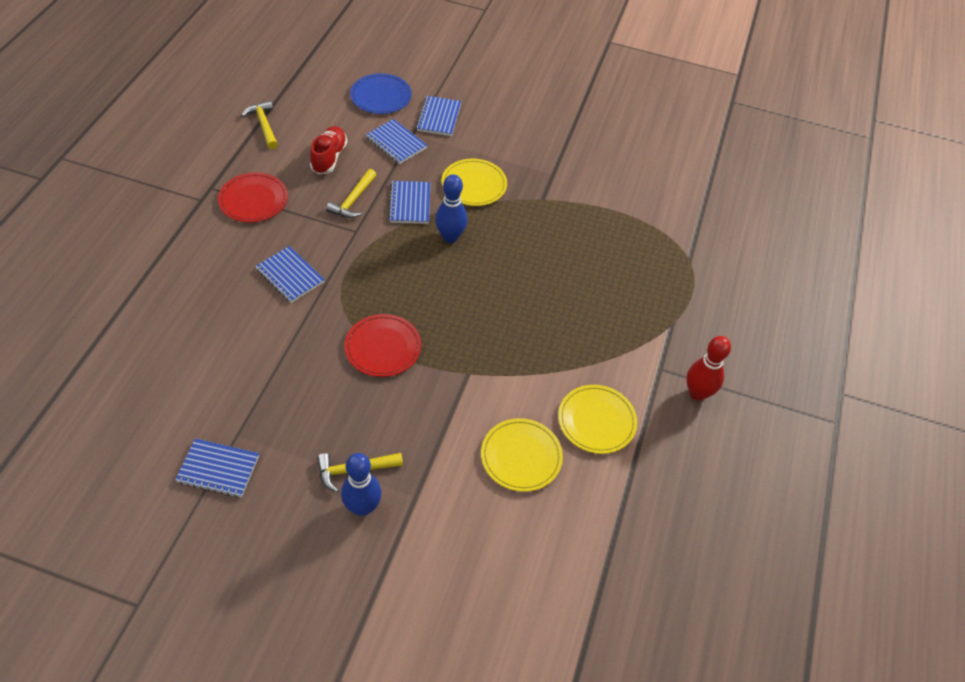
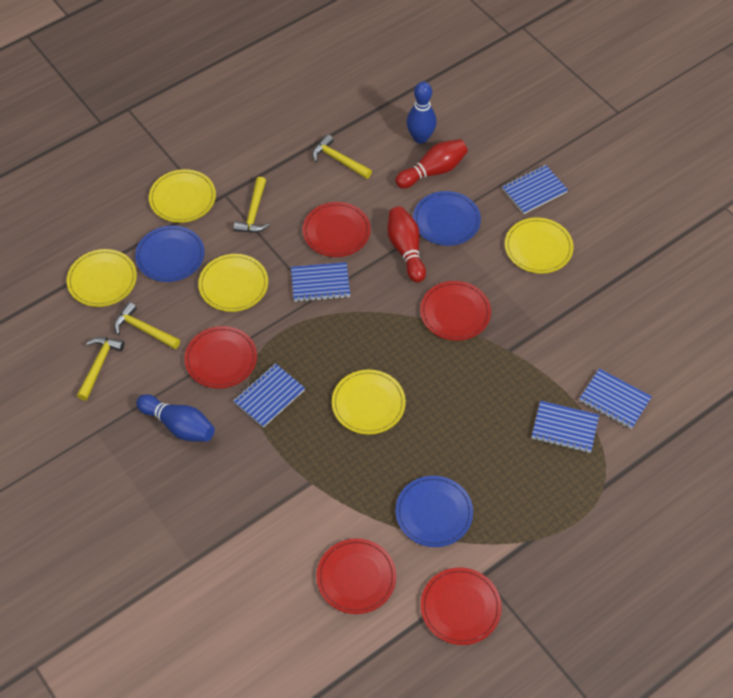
blue plate: [350,73,412,114] = 1 -> [135,226,205,282] [395,476,473,547] [413,191,481,246] = 3
red bowling pin: [687,336,731,401] = 1 -> [387,206,426,283] [395,139,468,188] = 2
red plate: [218,173,288,222] [345,314,421,377] = 2 -> [184,326,257,388] [303,202,371,257] [316,538,396,614] [420,281,491,341] [421,568,502,645] = 5
red shoe: [310,126,348,175] = 1 -> none = 0
yellow hammer: [242,100,278,149] [317,453,403,493] [326,169,376,218] = 3 -> [77,337,124,400] [114,302,180,349] [234,177,270,233] [312,134,372,179] = 4
yellow plate: [441,159,507,206] [481,418,563,492] [558,385,637,454] = 3 -> [67,249,137,307] [149,169,216,223] [198,254,268,312] [332,369,406,435] [505,217,574,274] = 5

